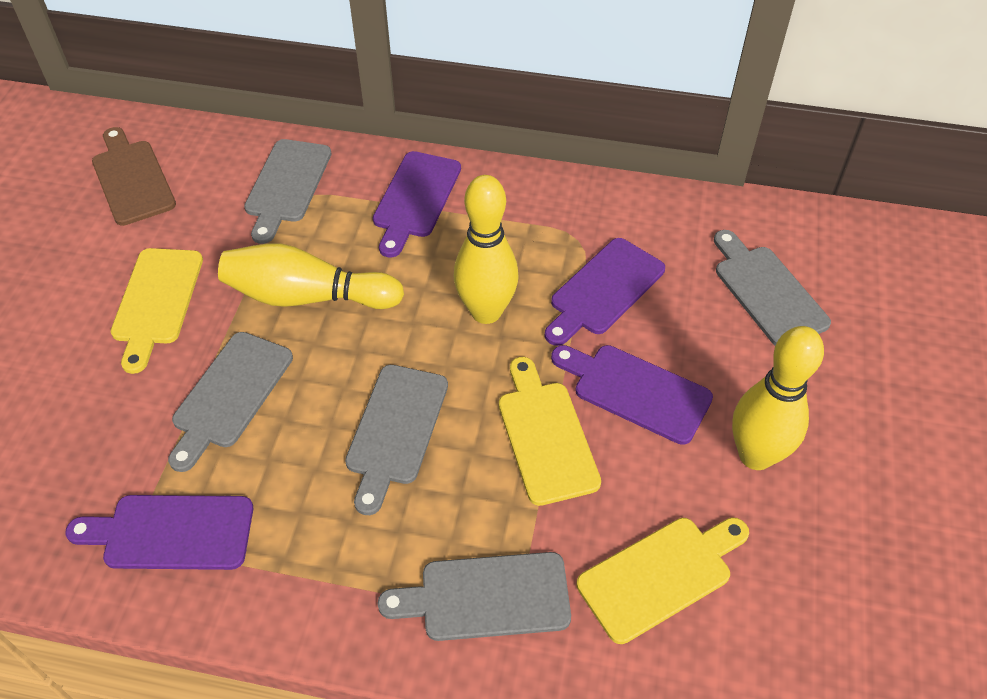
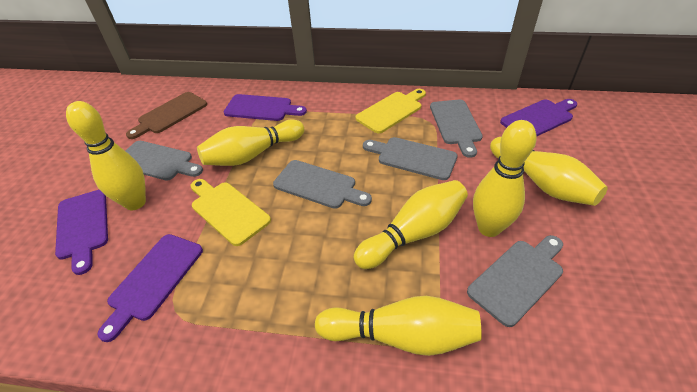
yellow bowling pin: [218,243,404,309] [454,175,519,324] [732,326,824,470] = 3 -> [66,101,146,210] [197,119,304,166] [315,296,482,356] [354,180,468,269] [473,120,537,237] [490,137,608,206] = 6
yellow cutting board: [111,248,203,374] [499,357,601,506] [576,517,749,644] = 3 -> [191,179,271,246] [355,89,426,133] = 2

